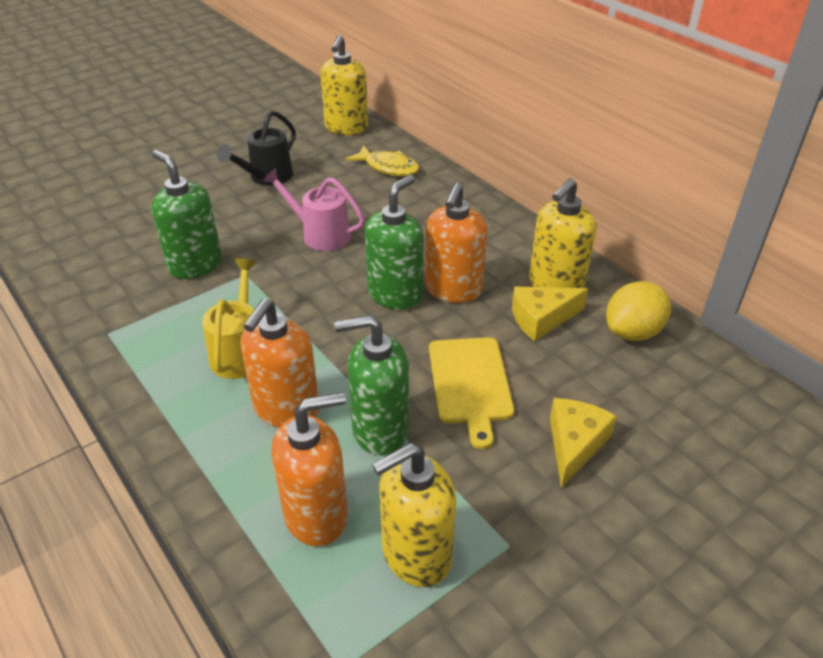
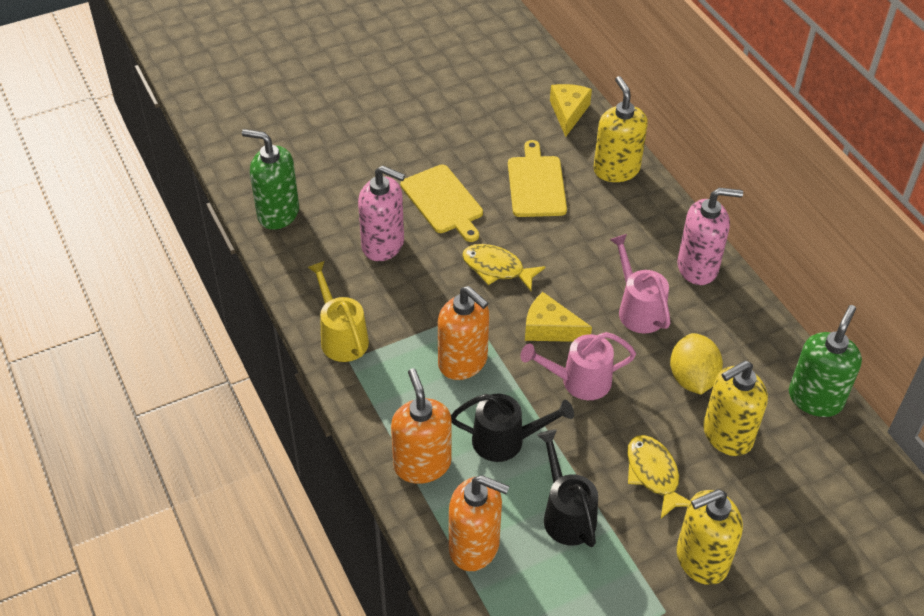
black watering can: [217,111,296,186] = 1 -> [451,394,574,462] [537,429,598,547] = 2
green soap dispenser: [151,150,222,279] [334,315,409,455] [365,175,424,310] = 3 -> [242,129,299,230] [789,305,862,417] = 2
pink soap dispenser: none = 0 -> [358,165,405,261] [677,188,743,285] = 2
pink watering can: [263,168,365,251] = 1 -> [521,332,636,400] [610,234,671,333] = 2
yellow cutting board: [429,337,514,449] = 1 -> [401,164,483,242] [508,140,567,217] = 2
yellow fish: [345,145,419,177] = 1 -> [462,244,545,291] [627,435,690,518] = 2

